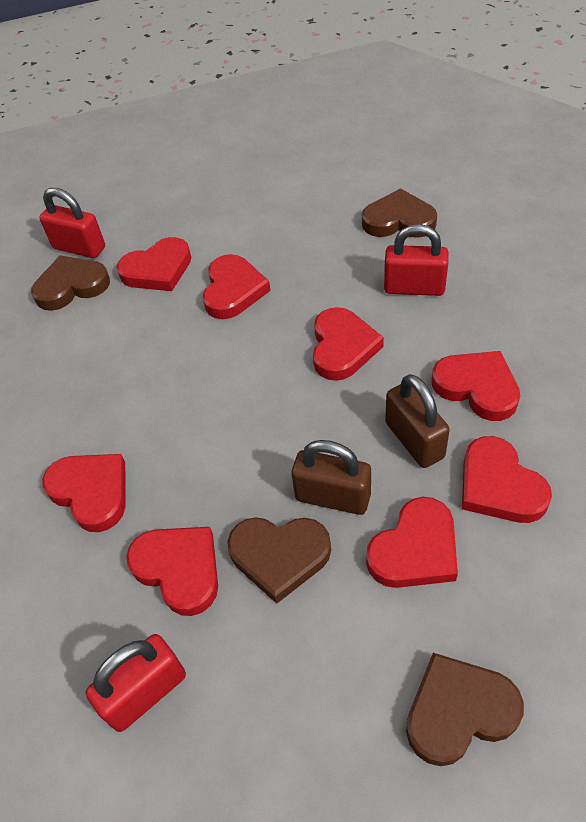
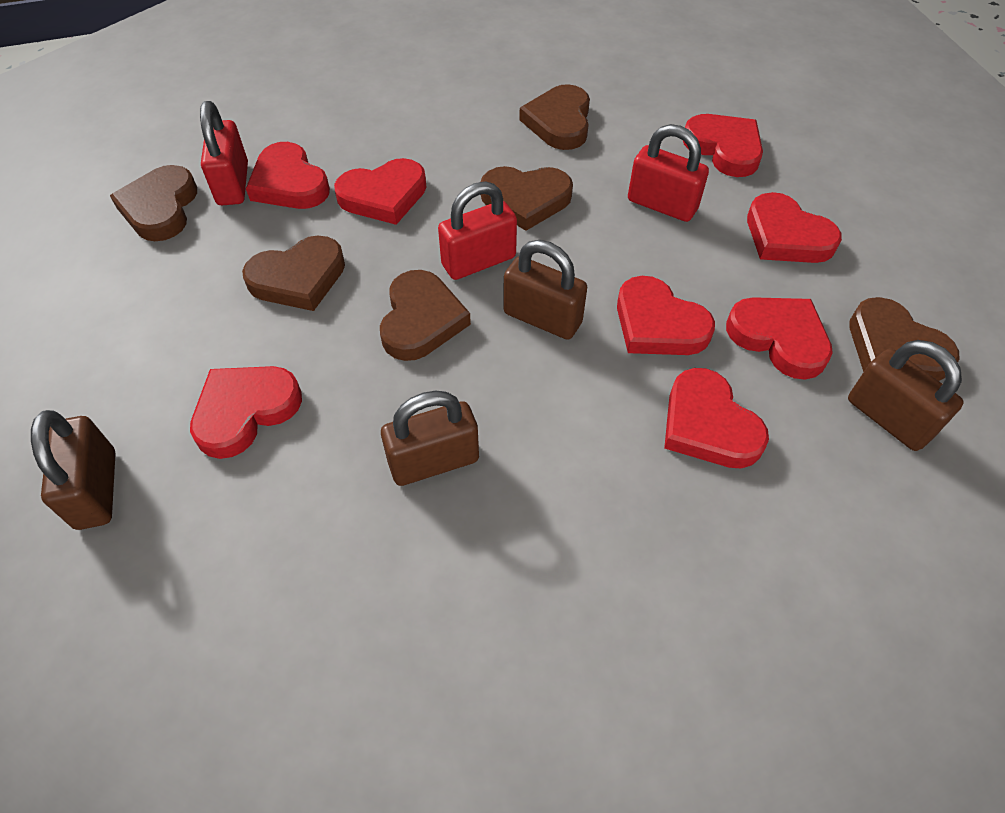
brown heart: [31,255,110,311] [227,517,331,604] [362,188,437,238] [406,653,524,766] = 4 -> [110,165,197,241] [242,235,345,311] [380,270,471,361] [481,166,573,231] [519,84,590,150] [849,297,960,381] = 6
brown padlock: [292,440,371,515] [385,374,450,468] = 2 -> [31,410,116,530] [381,391,479,486] [503,240,587,340] [848,340,964,451] = 4

